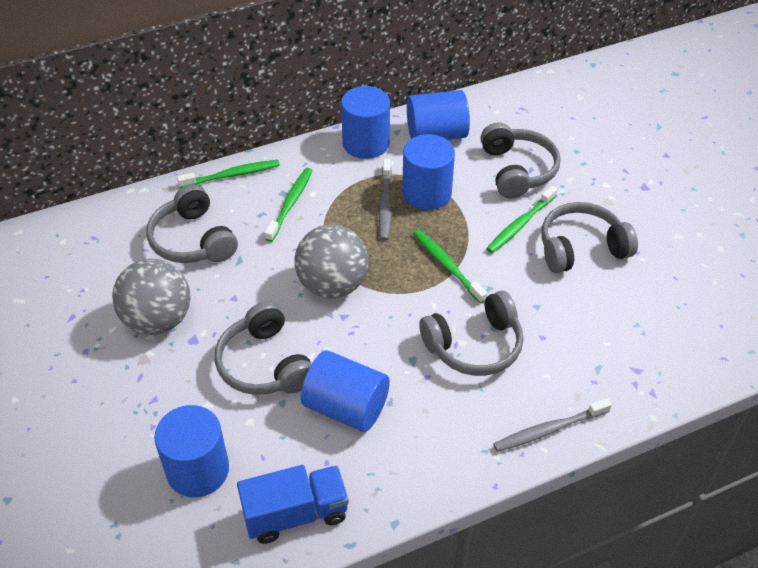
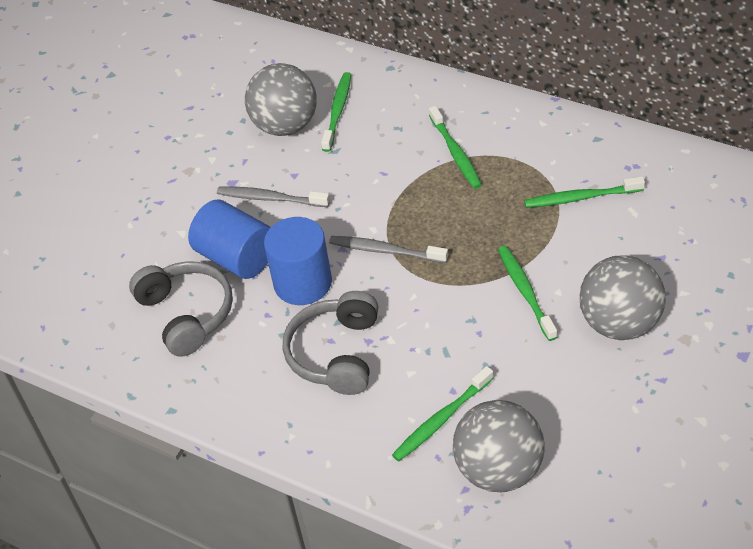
blue cylinder: [154,405,229,497] [301,351,390,432] [341,86,390,159] [402,134,455,210] [407,90,470,140] = 5 -> [188,200,271,279] [264,217,332,305] = 2
blue truck: [237,465,349,544] = 1 -> none = 0
green toothbrush: [177,160,280,188] [265,168,313,242] [414,230,487,304] [486,186,557,253] = 4 -> [321,72,351,152] [392,366,494,461] [429,106,482,189] [498,246,557,341] [524,176,645,208] = 5
grey ball: [112,259,191,335] [295,224,368,299] = 2 -> [245,63,317,136] [453,400,545,492] [579,255,666,340] = 3
grey headphones: [146,184,238,263] [215,301,311,395] [419,291,523,376] [480,123,561,199] [541,202,638,273] = 5 -> [129,261,233,357] [283,291,378,395] = 2

